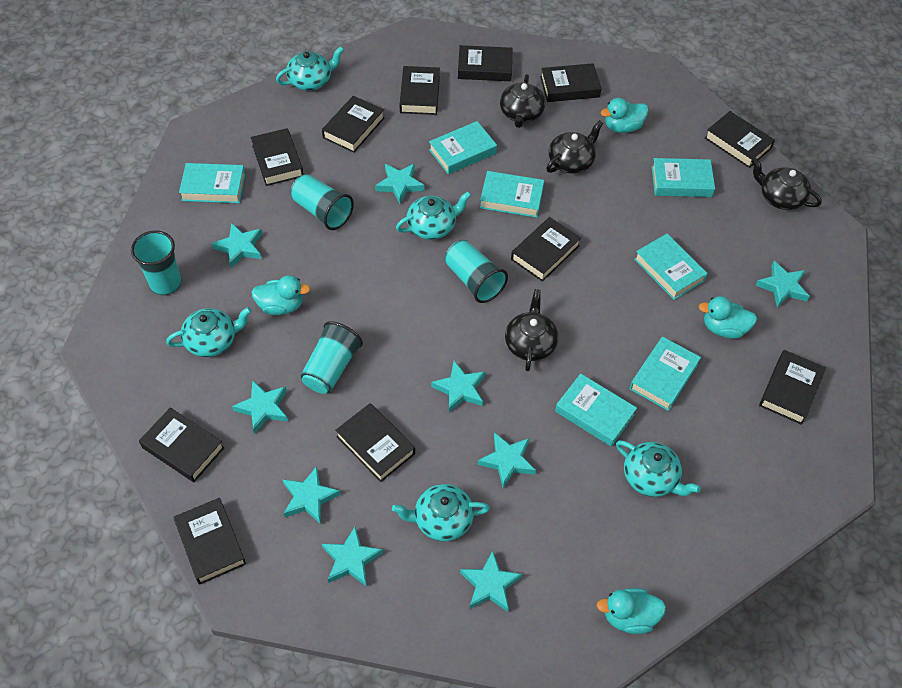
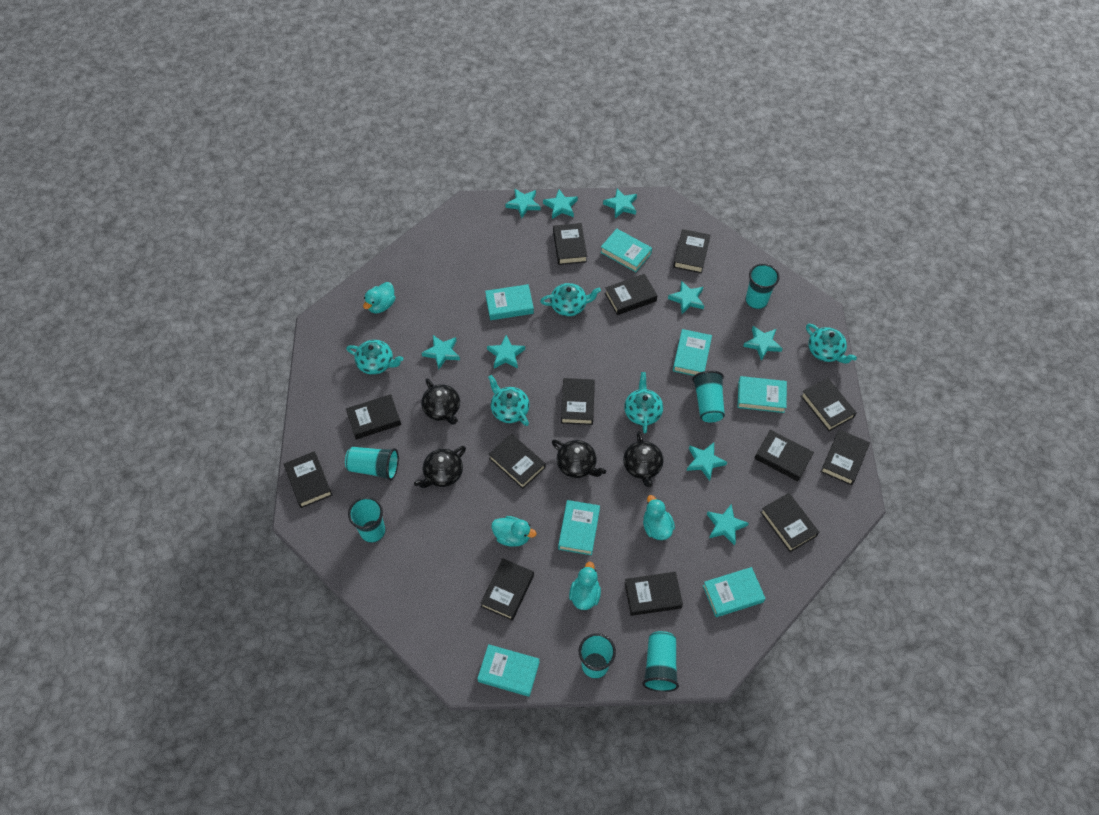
black book: [139,407,224,482] [174,498,246,585] [251,128,304,186] [322,96,384,153] [335,403,415,482] [399,66,440,115] [458,45,512,81] [511,217,581,282] [540,63,602,102] [705,111,775,168] [759,350,826,425] = 11 -> [284,451,332,508] [346,394,401,440] [480,558,534,621] [489,434,546,489] [553,223,587,265] [561,378,595,425] [605,274,658,315] [625,572,683,616] [673,229,710,273] [754,430,814,481] [760,493,819,552] [801,378,857,431] [821,429,870,485] = 13
turquoise cup: [131,231,182,295] [290,174,354,230] [301,321,363,394] [445,240,508,303] = 4 -> [345,447,399,481] [348,497,385,543] [579,633,616,679] [642,631,679,692] [692,371,725,422] [746,264,780,309] = 6

